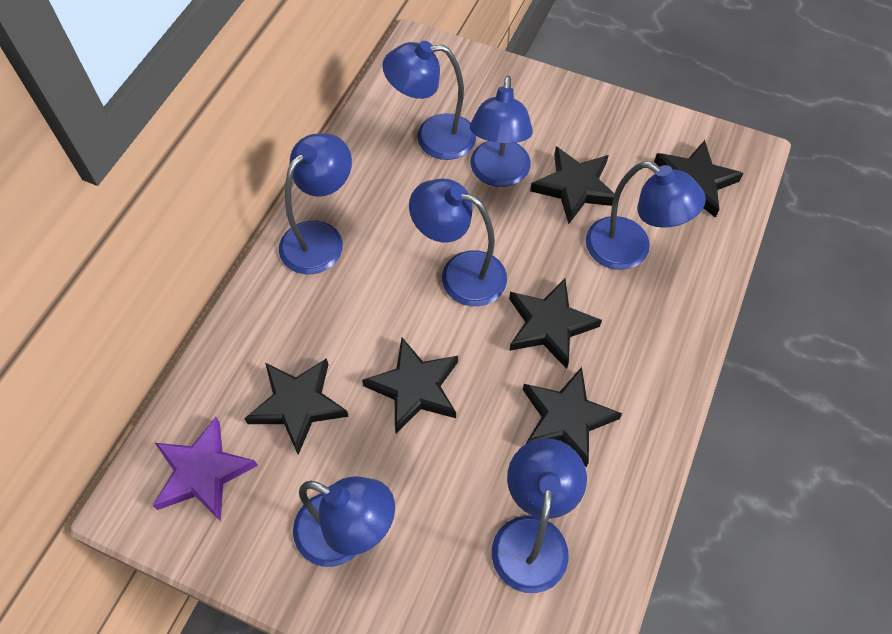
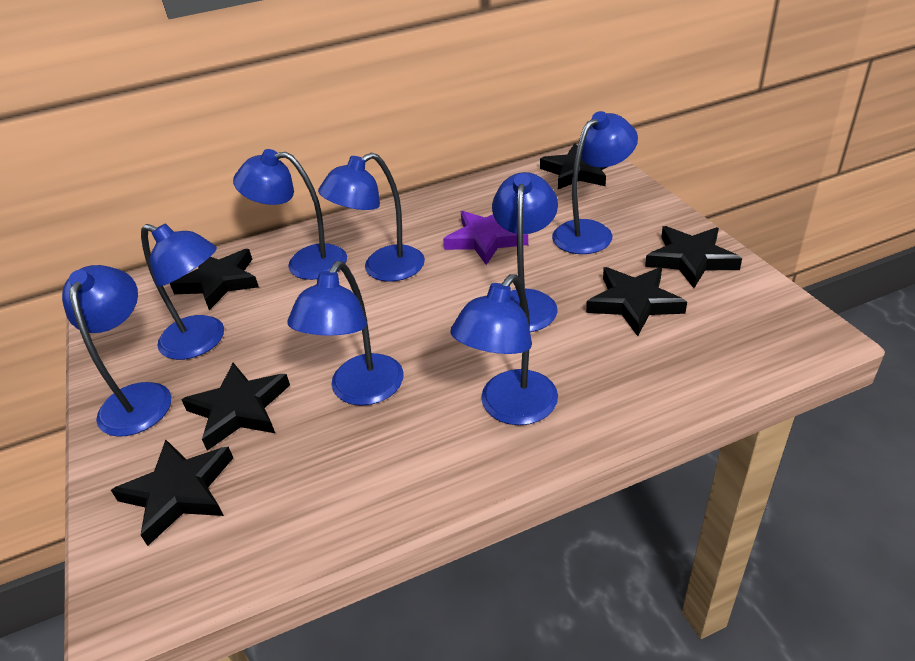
blue lamp: [279,133,352,274] [293,476,395,567] [382,41,476,160] [409,178,507,306] [470,76,533,187] [492,438,587,593] [586,162,706,270] = 7 -> [62,265,171,437] [141,223,224,360] [233,149,347,280] [287,261,403,406] [318,153,425,282] [450,274,558,425] [492,172,558,332] [552,111,638,254] = 8

